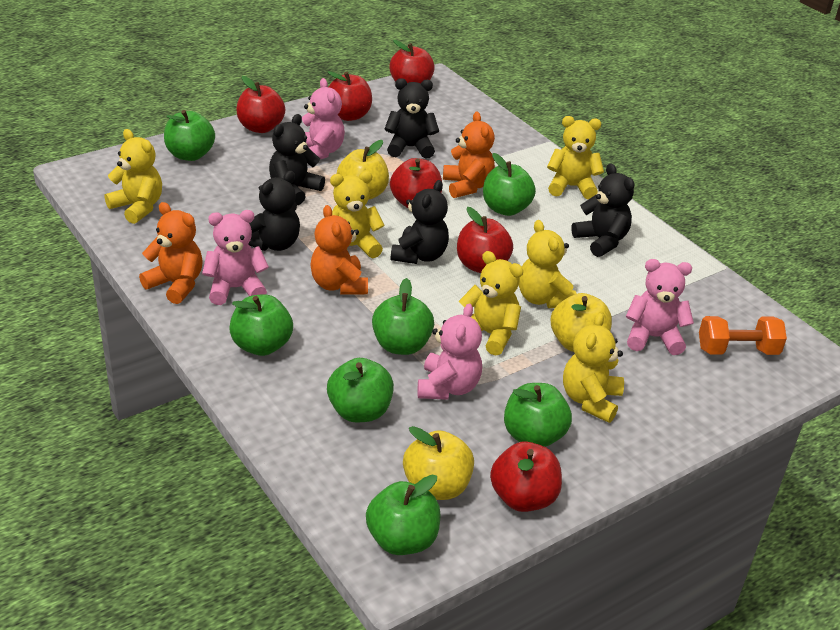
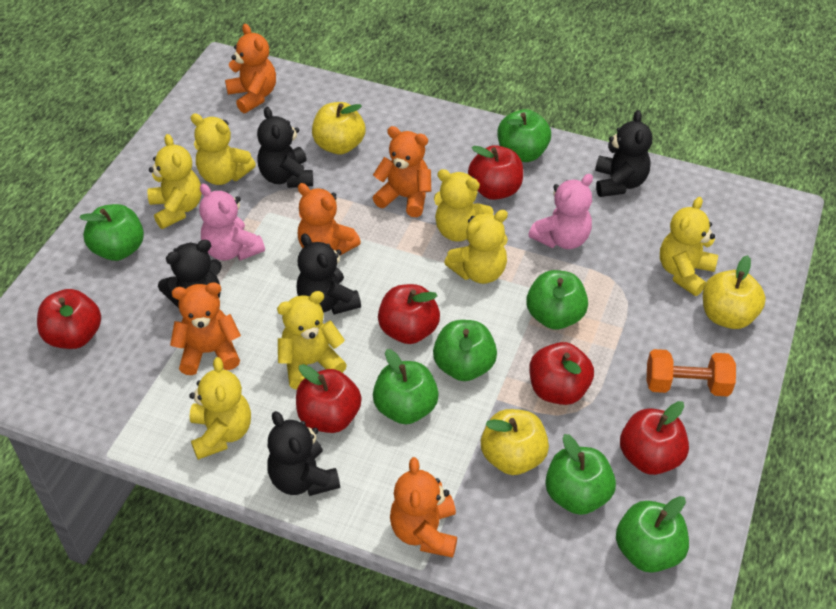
orange teddy bear: [139,202,203,304] [310,205,368,295] [443,112,495,198] = 3 -> [170,282,241,375] [225,24,276,113] [298,183,361,256] [373,126,431,217] [390,457,457,558] = 5
pink teddy bear: [202,210,269,305] [302,78,345,159] [417,304,482,400] [626,259,694,355] = 4 -> [199,184,265,261] [528,174,593,249] = 2
yellow teddy bear: [105,129,162,224] [330,171,384,258] [459,251,523,355] [519,220,577,308] [547,116,604,200] [563,313,624,423] = 6 -> [148,134,202,229] [189,357,251,460] [191,113,256,185] [277,291,347,390] [434,169,494,242] [444,210,508,284] [660,197,718,296] = 7

